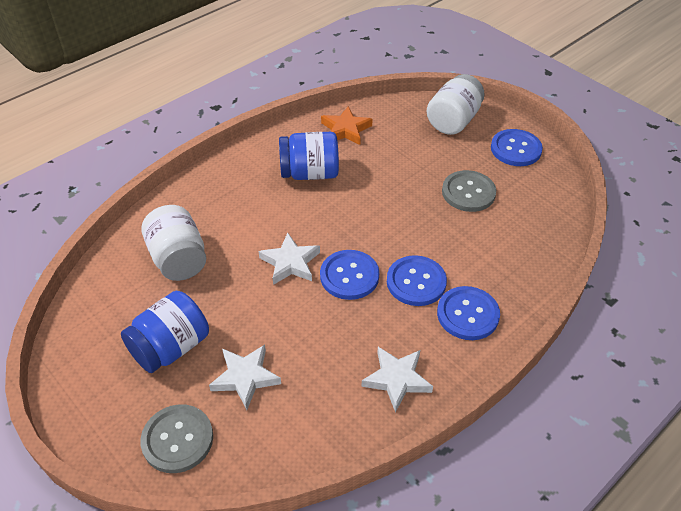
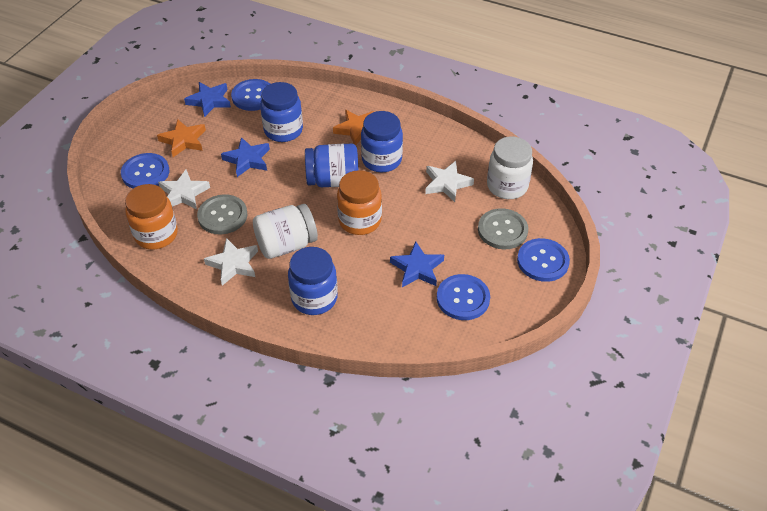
blue jar: [121,291,209,373] [279,132,339,180] = 2 -> [260,82,303,142] [288,247,338,315] [305,143,358,187] [361,111,403,172] = 4
blue star: none = 0 -> [184,82,231,117] [221,137,270,177] [390,241,444,287] = 3
orange jar: none = 0 -> [125,184,178,249] [337,170,382,235] = 2
orange star: [321,106,373,145] = 1 -> [157,119,206,157] [333,110,374,145] = 2

